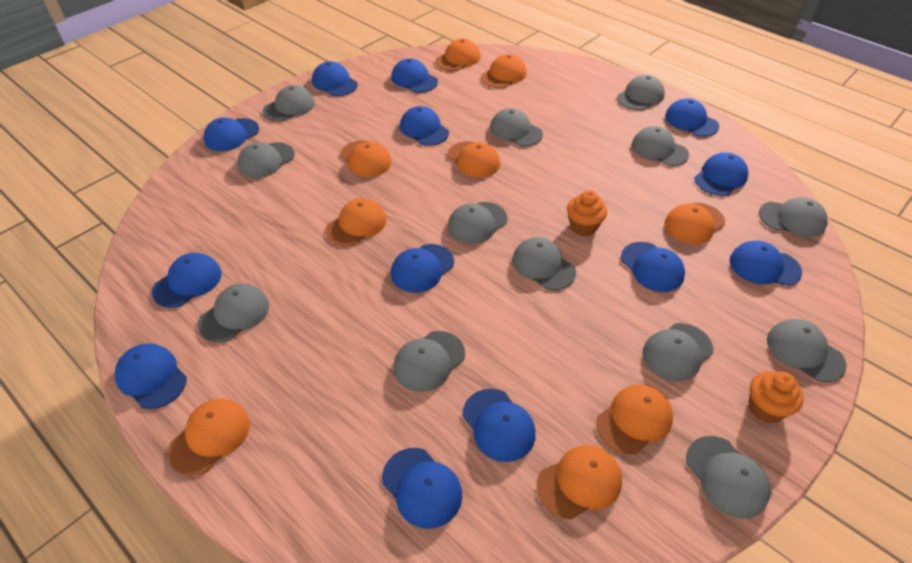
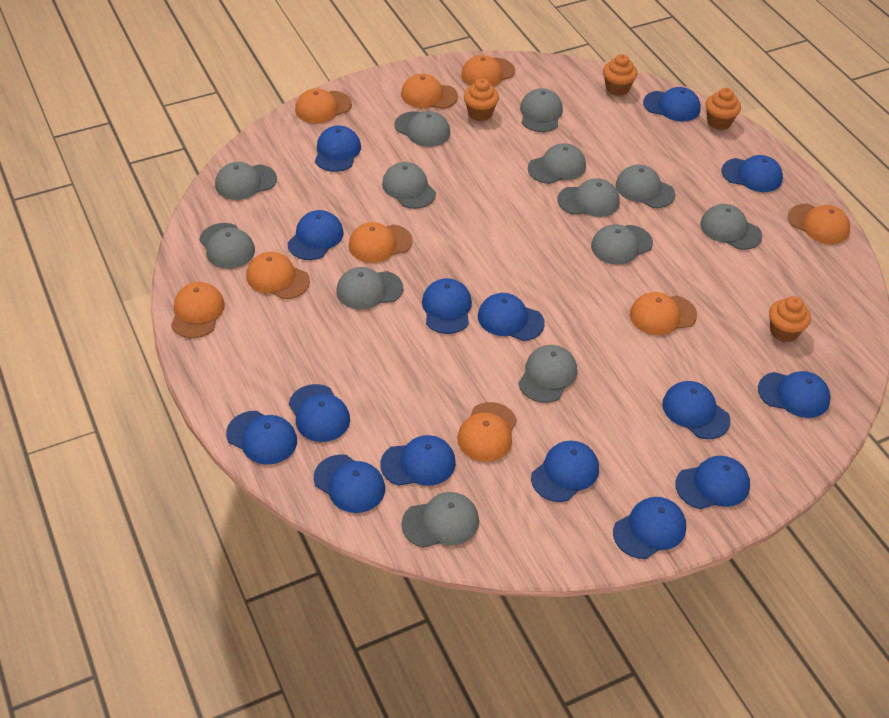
blue cap: [115,343,187,409] [152,253,222,308] [203,118,259,151] [312,61,358,96] [382,448,462,529] [391,58,438,93] [391,244,454,293] [400,106,449,146] [463,389,536,462] [621,242,685,292] [665,98,719,137] [694,152,748,196] [729,241,802,286] = 13 -> [226,411,297,465] [288,210,344,260] [289,384,350,442] [314,454,385,513] [315,126,361,172] [380,435,456,486] [422,278,472,334] [478,293,545,341] [531,441,599,502] [613,497,686,559] [643,87,701,121] [662,381,730,439] [675,456,750,509] [722,155,783,192] [758,371,831,418] = 15
orange cupcake: [567,190,607,236] [749,371,804,423] = 2 -> [464,79,499,121] [603,54,637,96] [706,88,741,130] [769,296,811,342] = 4

